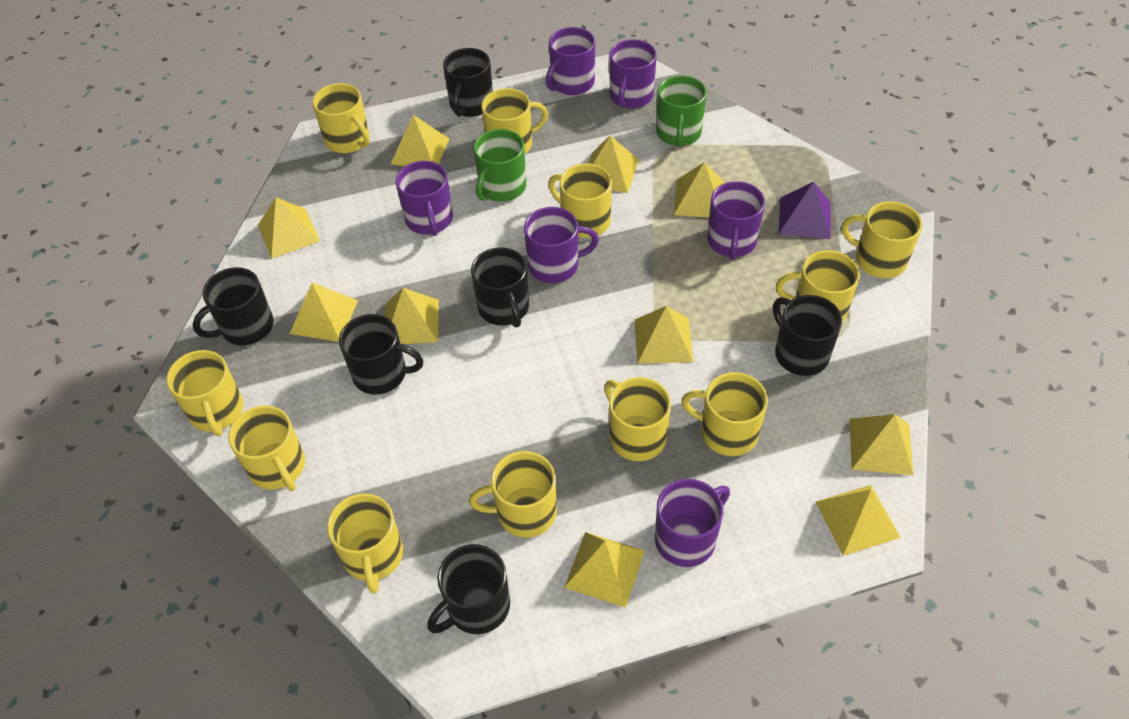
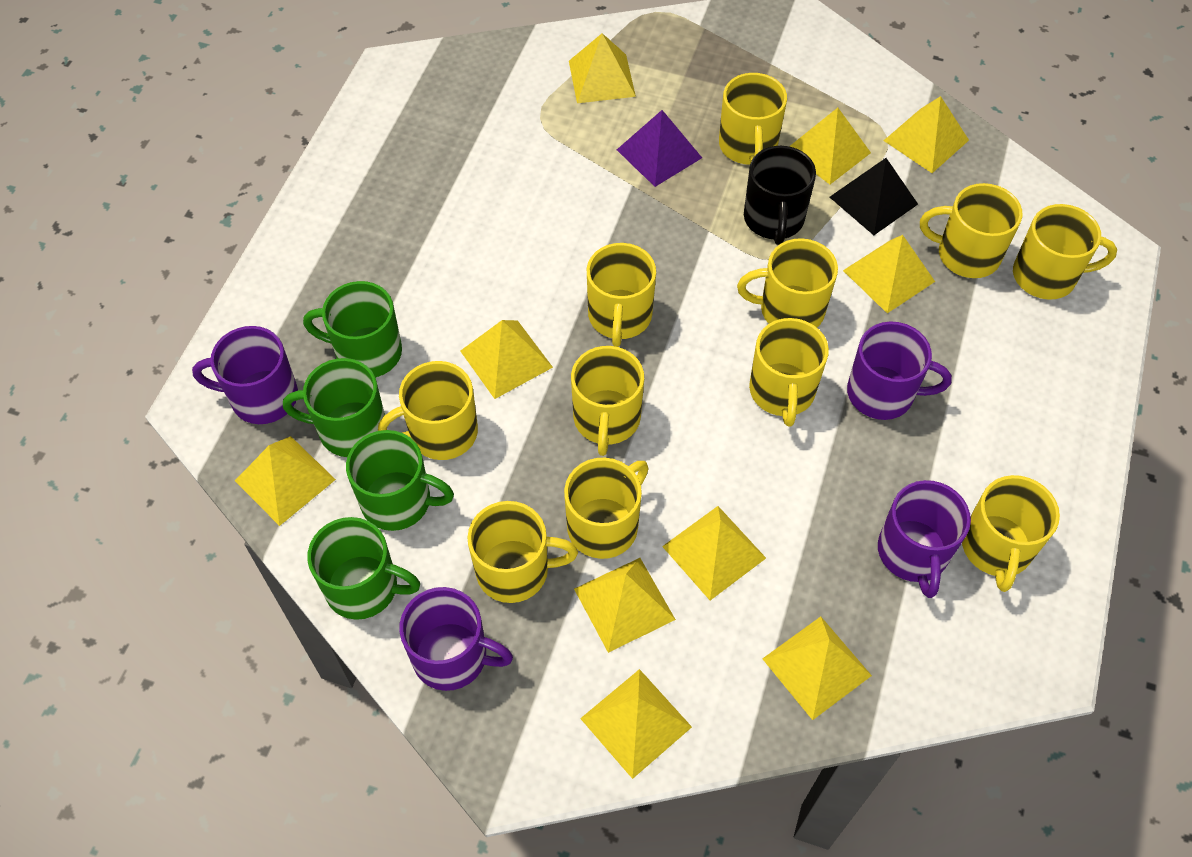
black mug: [193,267,274,346] [339,314,423,395] [427,544,510,634] [443,48,493,117] [471,247,529,327] [773,295,842,376] = 6 -> [744,146,816,245] = 1
black pyramid: none = 0 -> [830,158,918,235] = 1
green mug: [474,129,526,202] [656,75,707,147] = 2 -> [283,358,385,457] [303,281,402,377] [307,517,420,620] [346,430,454,531] = 4
purple mug: [396,161,453,236] [524,207,599,283] [546,27,595,95] [609,39,657,108] [655,479,730,567] [707,181,765,260] = 6 -> [192,326,298,424] [399,587,513,691] [847,321,952,420] [878,480,971,598] = 4

